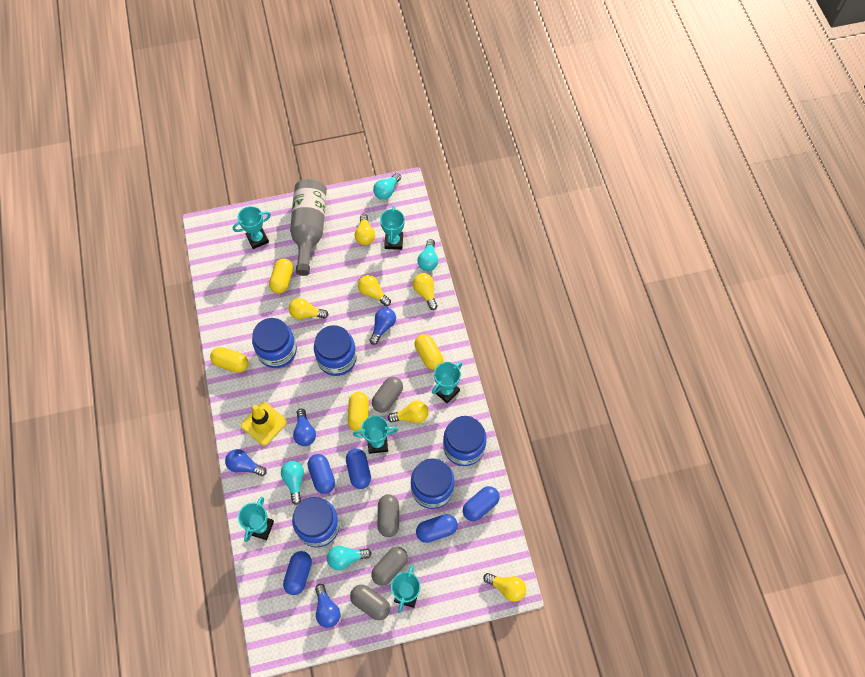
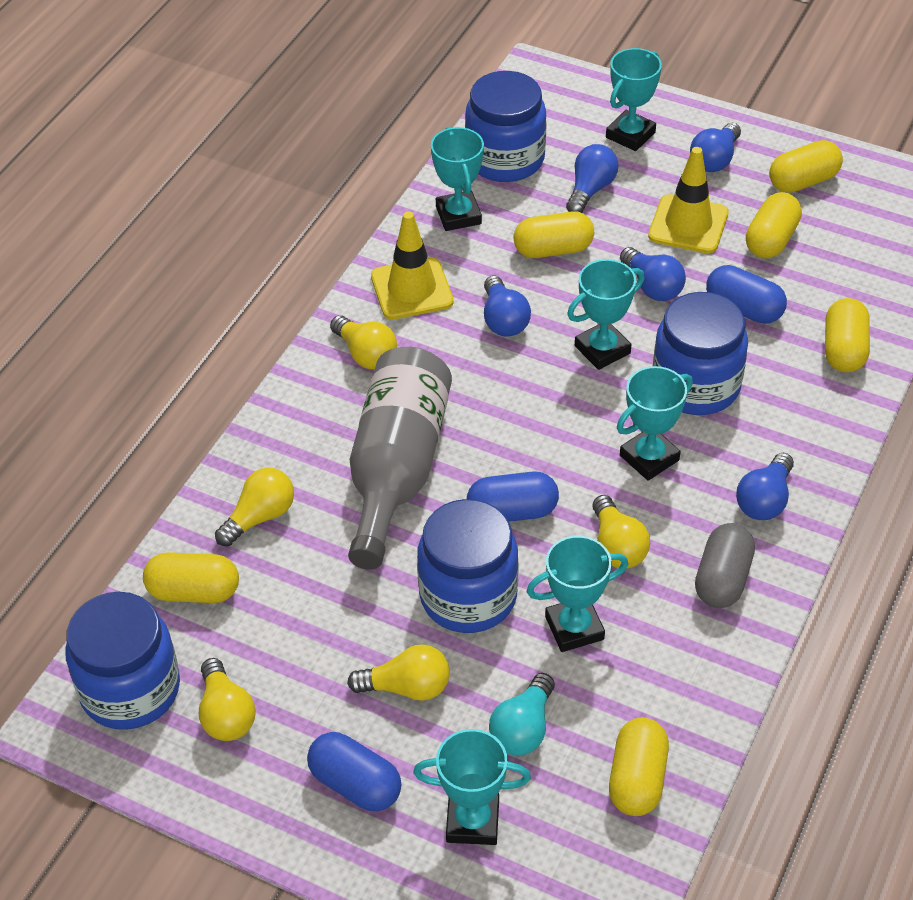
blue capsule: [283,551,312,595] [308,454,335,494] [346,448,371,489] [416,514,458,543] [463,486,499,521] = 5 -> [307,732,401,812] [467,471,559,522] [706,265,787,324] = 3
blue jar: [252,318,297,368] [292,497,340,548] [314,325,357,376] [411,458,455,509] [443,416,487,466] = 5 -> [65,592,180,730] [417,499,518,633] [465,71,547,182] [653,292,748,415] = 4
blue light bulb: [225,449,267,476] [293,409,316,446] [315,584,341,628] [369,307,396,345] = 4 -> [484,276,531,337] [566,144,619,213] [620,247,686,301] [690,123,741,172] [736,453,794,520] = 5
grey capsule: [350,585,390,620] [371,547,408,586] [372,377,403,413] [378,494,399,537] = 4 -> [695,523,755,608] = 1
turquoise light bulb: [281,461,304,505] [327,546,371,570] [373,173,401,200] [417,239,438,271] = 4 -> [489,673,555,756] = 1
yellow capsule: [210,347,248,373] [269,258,293,294] [348,392,369,431] [415,334,443,370] = 4 -> [143,552,239,603] [513,211,594,258] [609,718,669,816] [746,192,802,259] [769,140,843,193] [825,298,870,372] = 6
yellow light bulb: [289,298,329,319] [355,214,375,245] [358,275,391,306] [388,401,429,423] [413,273,437,310] [483,573,526,602] = 6 -> [199,658,256,741] [215,467,294,546] [330,315,397,369] [347,644,450,701] [592,495,650,569] = 5
yellow traffic cone: [241,402,287,446] = 1 -> [371,211,454,320] [648,147,729,254] = 2

